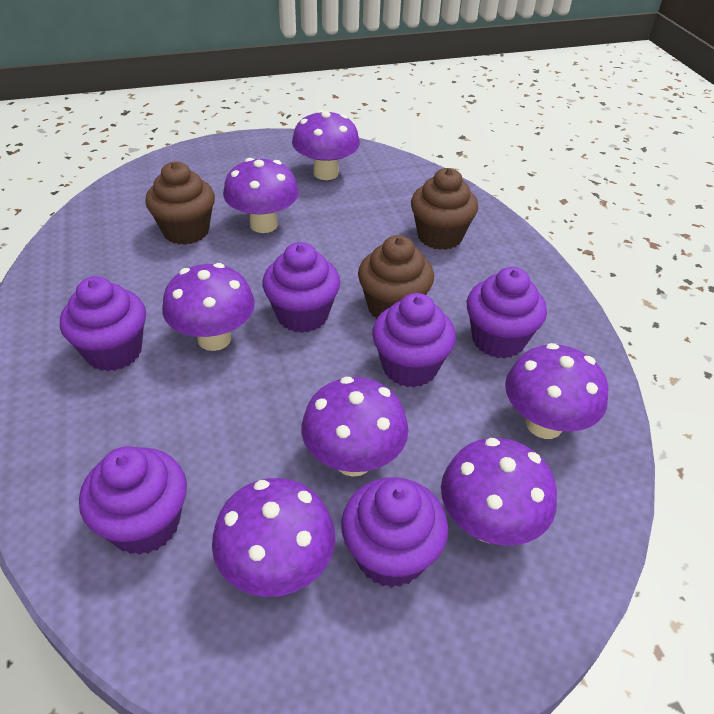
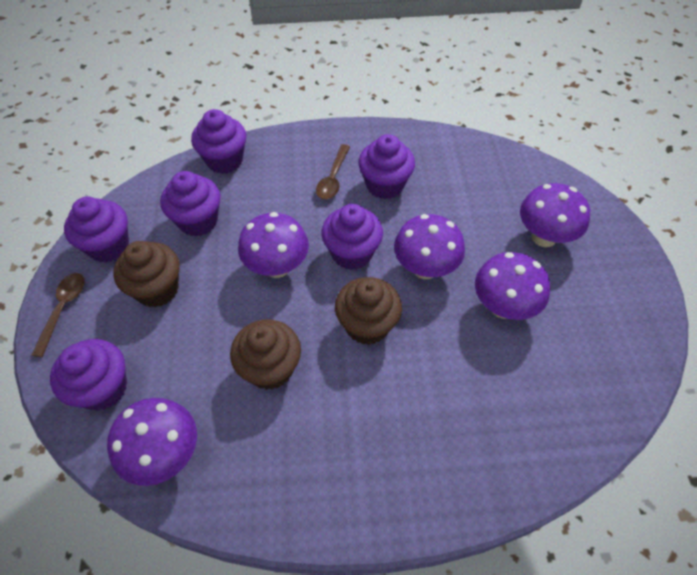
brown spoon: none = 0 -> [31,273,85,357] [316,144,350,200] = 2
purple mushroom: [162,263,255,351] [212,478,335,597] [223,158,299,233] [292,110,360,180] [301,377,408,477] [441,438,557,546] [505,343,608,439] = 7 -> [107,398,197,486] [238,212,309,278] [394,214,465,279] [475,252,550,320] [520,183,590,247] = 5

